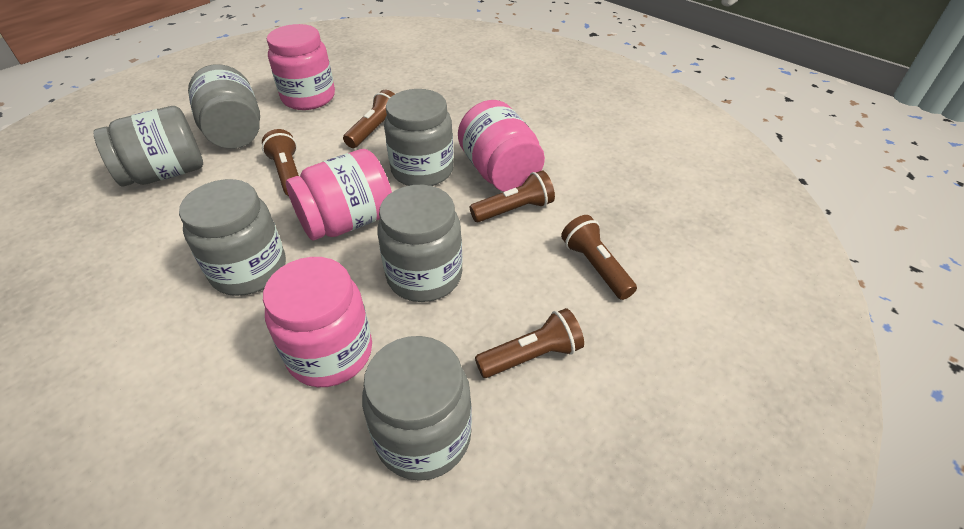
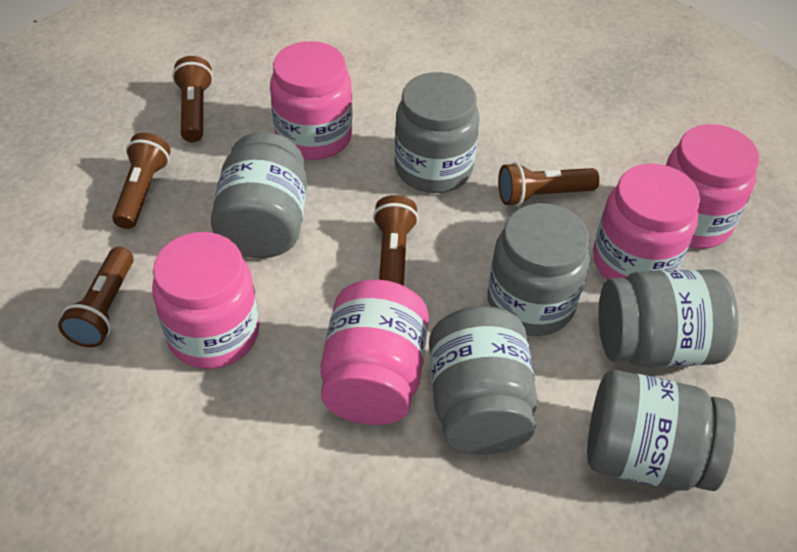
pink jar: [263,257,372,387] [267,24,335,110] [286,149,392,241] [458,100,545,192] = 4 -> [152,232,259,369] [270,41,353,160] [320,280,429,425] [593,163,700,280] [666,124,759,249] = 5

